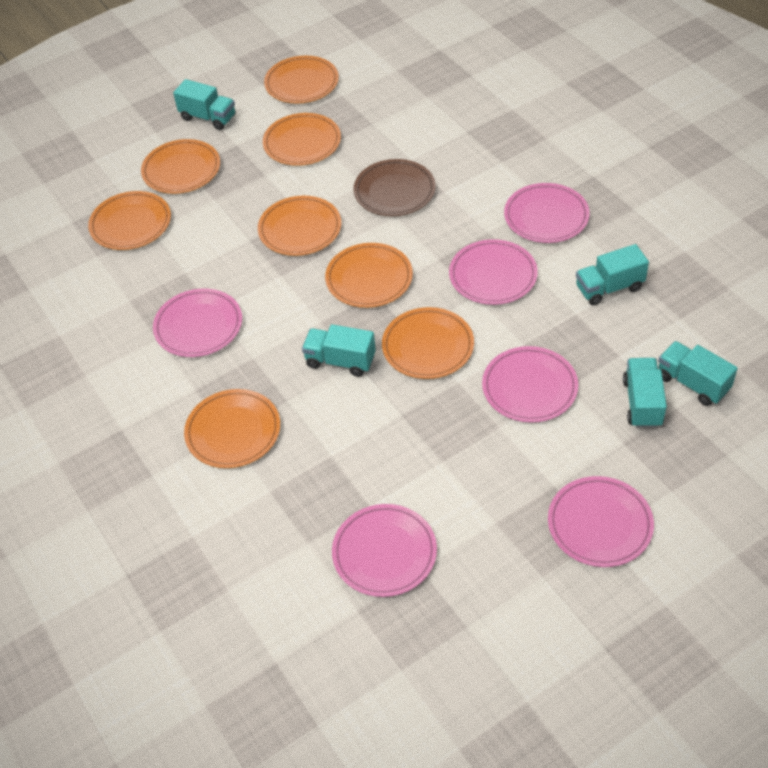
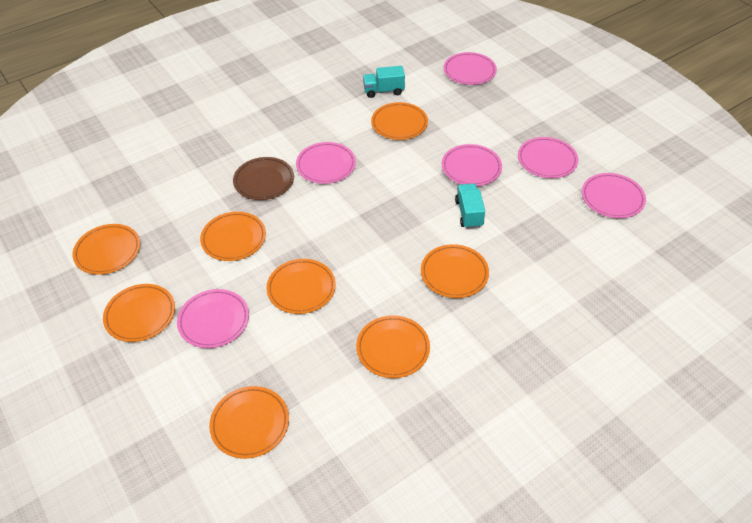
turquoise truck: [173,79,236,130] [302,324,376,377] [576,244,649,305] [623,358,667,428] [658,341,738,406] = 5 -> [363,66,405,98] [455,184,485,229] = 2

